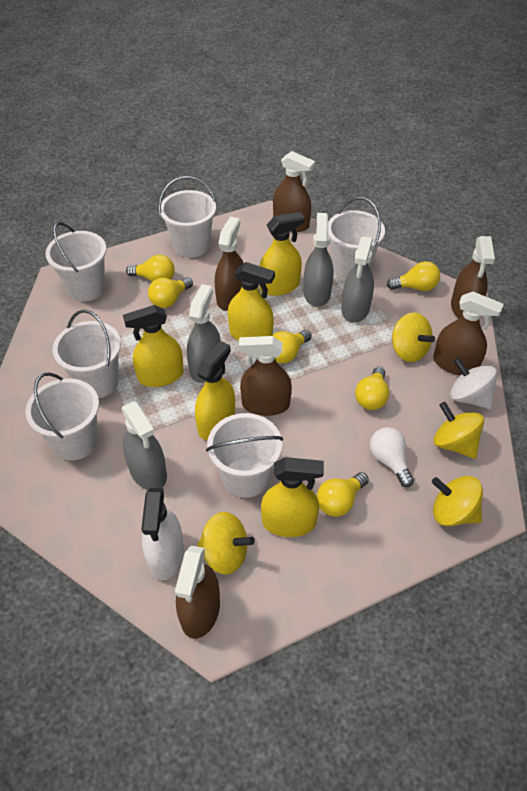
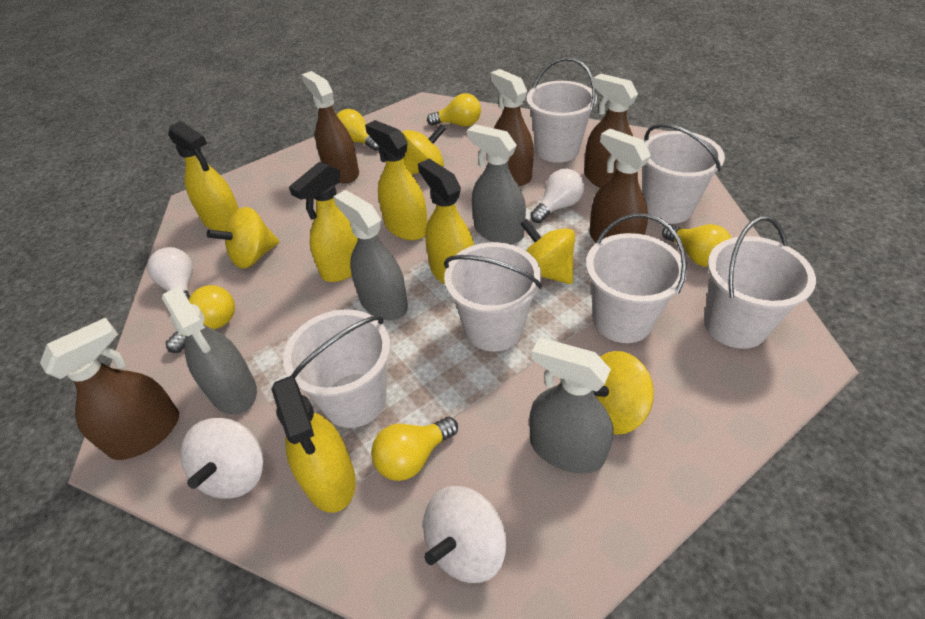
brown spray bottle: [175,546,220,639] [215,217,243,311] [239,336,292,416] [273,151,315,232] [433,292,504,376] [451,236,495,319] = 6 -> [40,318,179,460] [301,71,359,184] [491,69,534,186] [584,74,638,187] [589,129,651,243] = 5
white light bulb: [370,427,414,487] = 1 -> [147,247,193,299] [530,169,584,223] = 2
white spinning top: [450,357,497,409] = 1 -> [180,418,264,499] [423,486,507,583] = 2
white spray bottle: [141,488,184,580] = 1 -> none = 0
yellow light bulb: [126,255,175,282] [148,277,193,308] [272,330,312,363] [317,472,369,517] [355,367,389,410] [387,261,440,291] = 6 -> [166,285,235,353] [337,109,379,151] [371,417,458,481] [427,93,481,127] [662,224,732,267] = 5

